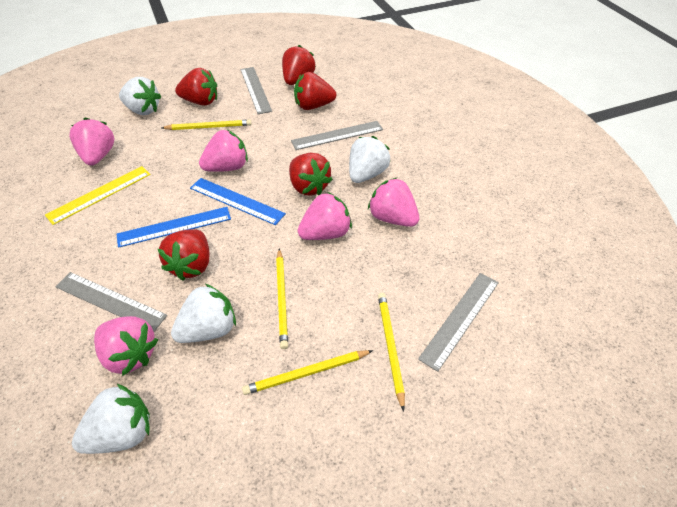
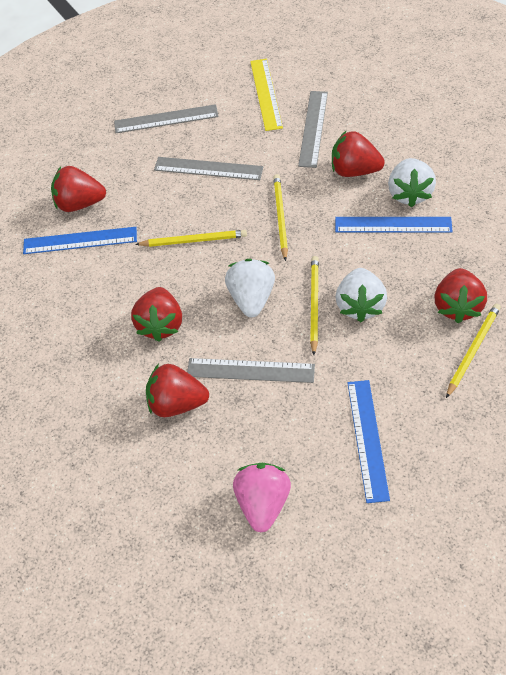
blue ruler: [117,207,231,248] [190,178,286,225] = 2 -> [23,227,137,254] [335,217,453,233] [347,380,390,503] = 3
pink strawberry: [69,118,114,166] [94,316,159,376] [199,130,248,172] [298,192,352,240] [368,178,419,227] = 5 -> [233,463,291,532] = 1
white strawberry: [72,384,150,454] [119,77,161,115] [171,284,236,343] [349,136,390,183] = 4 -> [225,259,275,317] [336,268,387,322] [388,158,436,207] = 3

